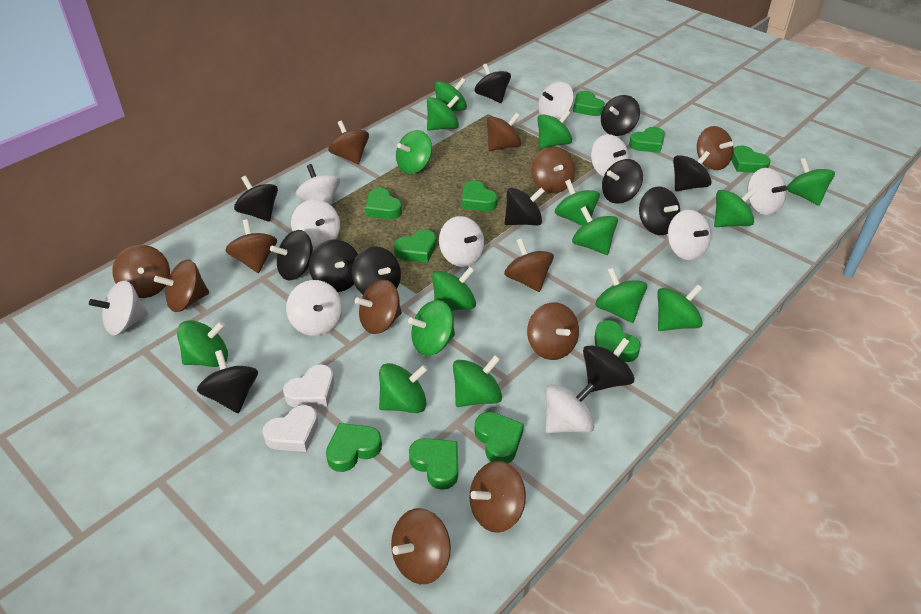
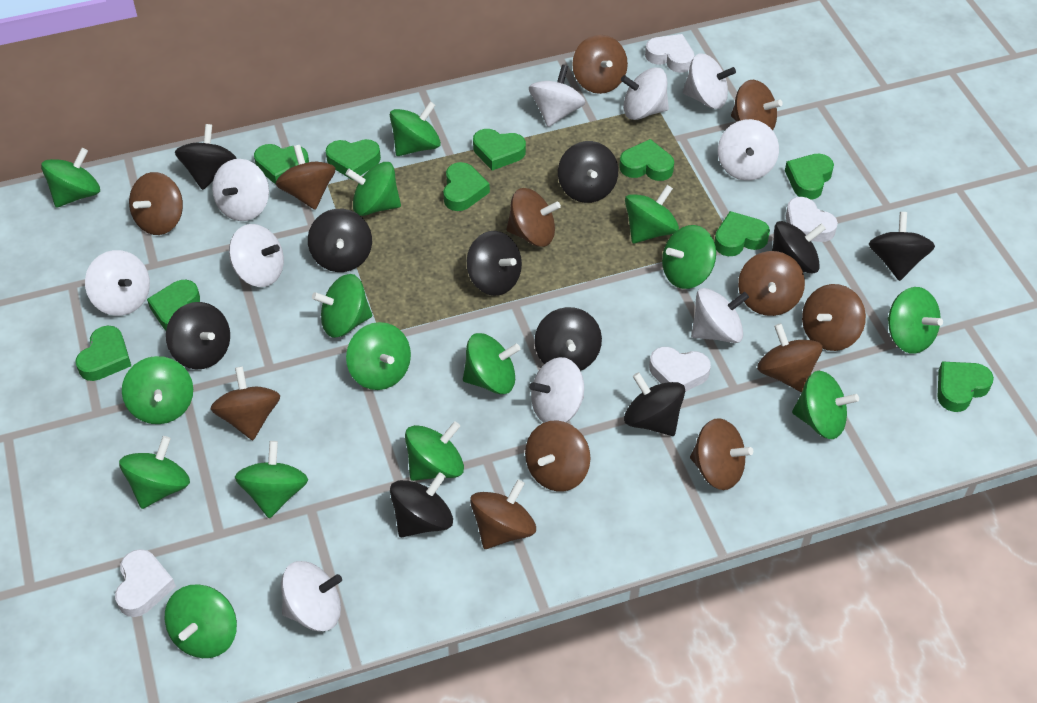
black spinning top: [197,350,258,413] [234,175,278,222] [270,230,313,280] [309,240,358,292] [352,246,401,294] [475,63,511,103] [505,187,545,226] [583,338,635,392] [601,95,640,136] [602,159,643,204] [639,187,680,235] [673,151,711,191] = 12 -> [166,302,230,369] [175,124,237,190] [308,209,372,272] [390,472,453,537] [467,231,522,296] [534,307,602,371] [558,141,618,203] [624,372,685,436] [772,221,826,273] [869,212,935,281] = 10
white heart: [262,405,318,452] [283,364,334,407] = 2 -> [115,549,176,617] [645,34,694,73] [649,347,711,392] [786,197,838,242] = 4

